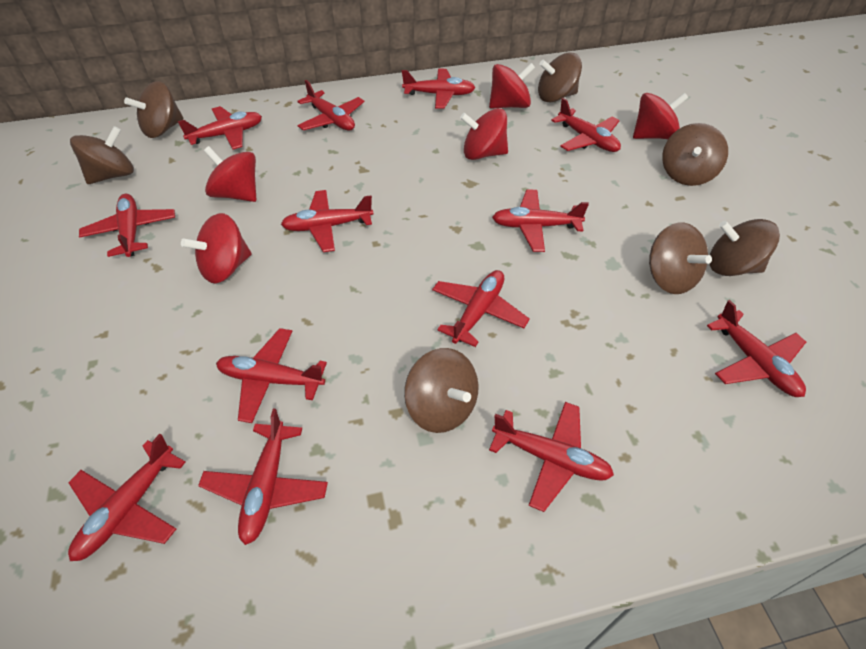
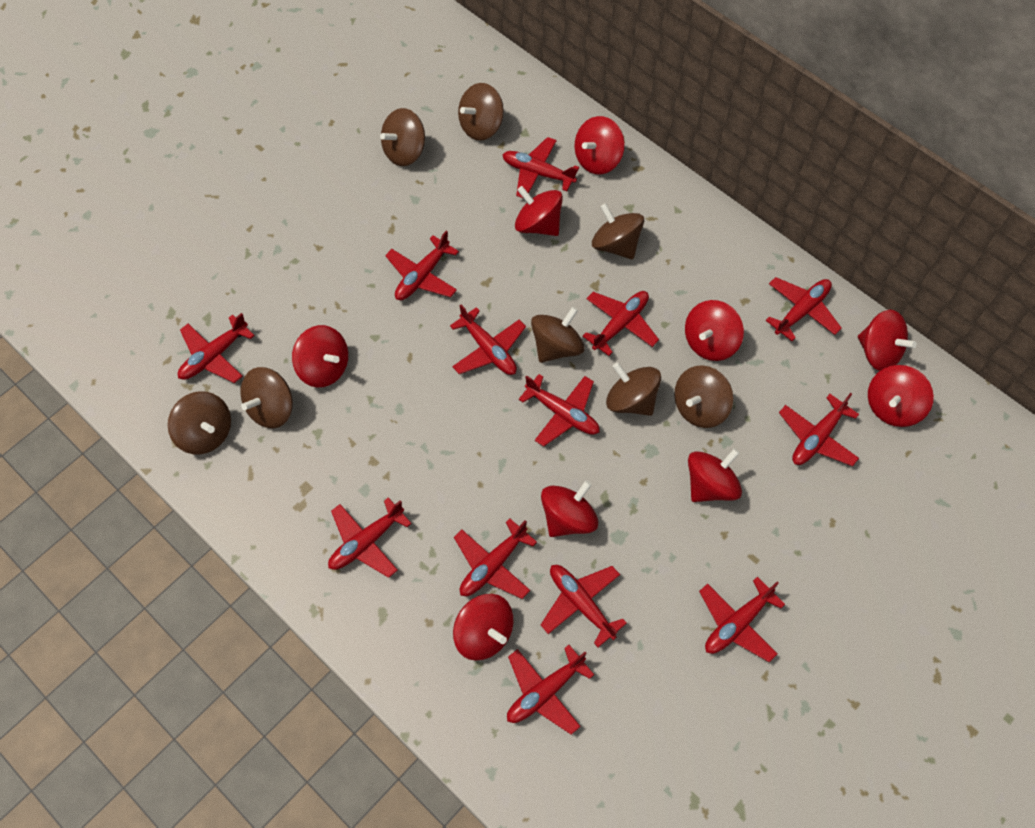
brown spinning top: [70,126,134,184] [124,81,183,138] [404,348,479,433] [538,53,582,102] [649,222,712,294] [662,123,728,186] [710,219,780,276] = 7 -> [168,391,231,454] [241,367,293,429] [380,108,425,166] [458,83,504,141] [531,307,585,363] [592,203,644,259] [606,363,661,416] [674,365,733,428] = 8
red spinning top: [181,213,252,283] [204,146,256,202] [460,108,508,160] [489,63,535,109] [633,93,688,139] = 5 -> [292,325,348,387] [453,594,513,661] [515,186,563,236] [541,480,598,537] [575,116,625,175] [685,300,744,361] [688,448,742,502] [858,310,917,371] [868,365,934,427] = 9

